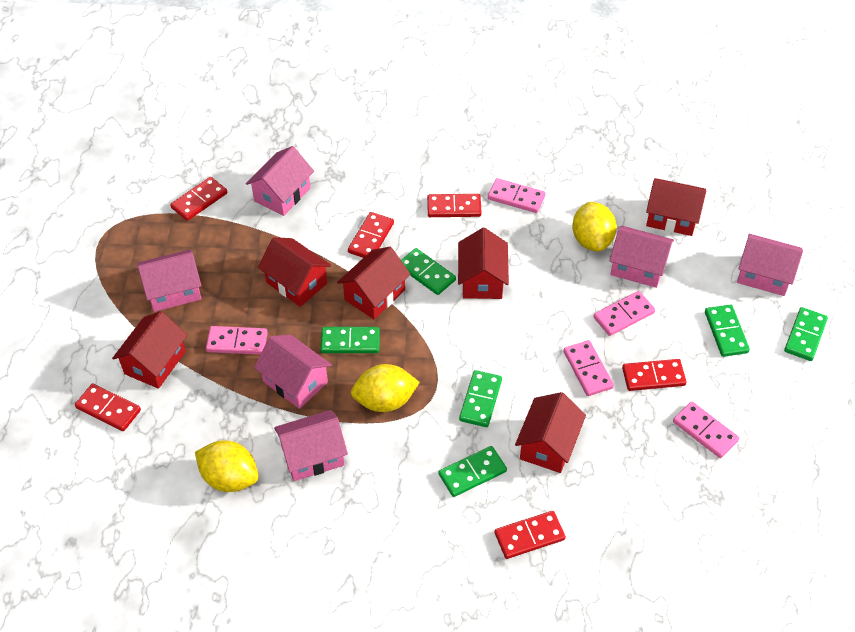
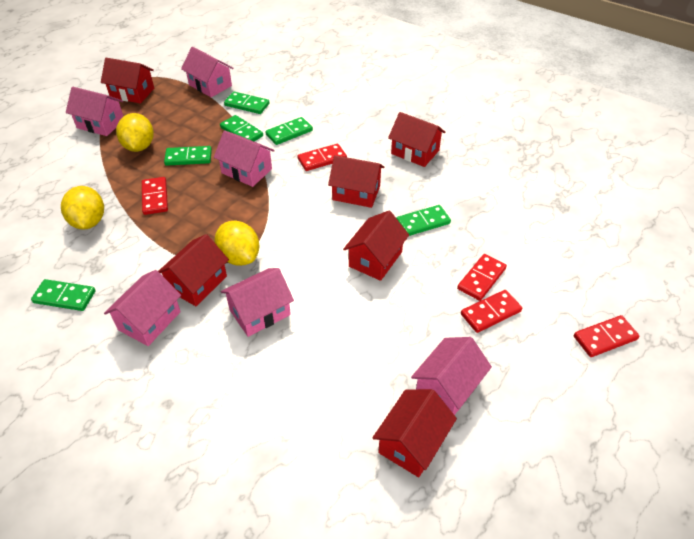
pink domino: [206,326,268,355] [488,178,545,213] [564,340,614,396] [593,291,655,336] [673,402,739,458] = 5 -> none = 0
red domino: [75,383,141,431] [170,177,227,221] [348,212,394,258] [427,194,482,217] [495,511,566,559] [622,359,687,391] = 6 -> [142,177,168,215] [297,144,347,171] [457,254,507,301] [461,290,522,333] [574,315,639,357] = 5

